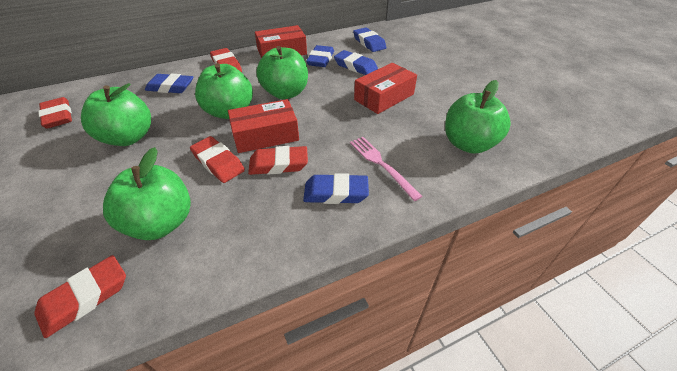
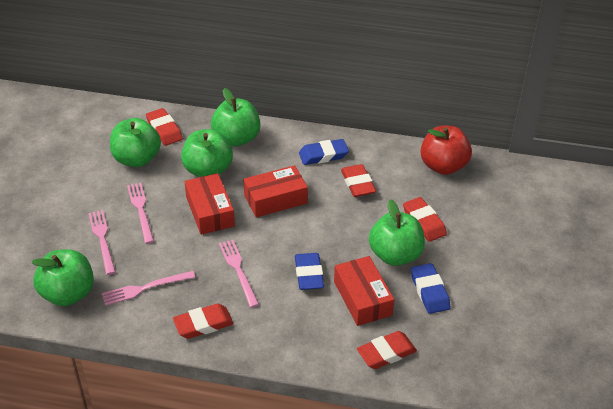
blue eraser: [145,74,193,93] [303,173,369,204] [306,45,334,67] [334,50,378,75] [353,27,386,52] = 5 -> [295,253,324,290] [299,139,349,165] [411,263,450,314] = 3
pink fork: [350,137,423,201] = 1 -> [88,210,115,275] [102,271,195,306] [127,183,154,244] [219,240,259,308] = 4
red apple: none = 0 -> [420,125,472,175] = 1

